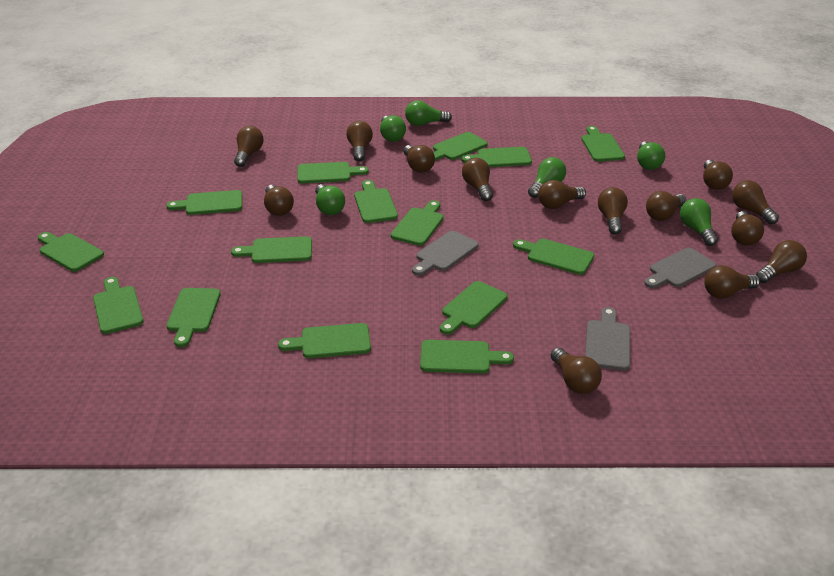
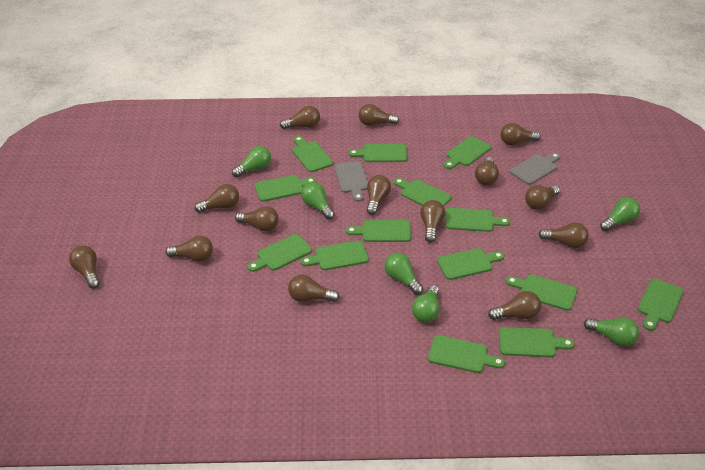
green cutting board: [38,232,104,272] [93,277,144,334] [166,190,242,215] [166,288,221,347] [231,236,312,263] [278,323,371,358] [297,162,369,183] [354,180,398,223] [391,200,444,246] [420,340,514,374] [433,132,488,161] [440,281,507,335] [461,147,532,167] [513,239,594,275] [581,126,625,162] = 15 -> [248,234,312,272] [254,175,316,202] [292,136,333,172] [301,240,369,270] [346,220,411,242] [349,144,407,162] [394,178,452,206] [428,335,505,373] [437,248,504,280] [444,136,491,169] [445,208,510,232] [499,327,574,357] [506,274,577,311] [638,278,684,331] = 14
grey cutting board: [412,231,479,276] [585,307,630,370] [644,248,717,288] = 3 -> [334,161,368,202] [510,153,560,185] = 2

